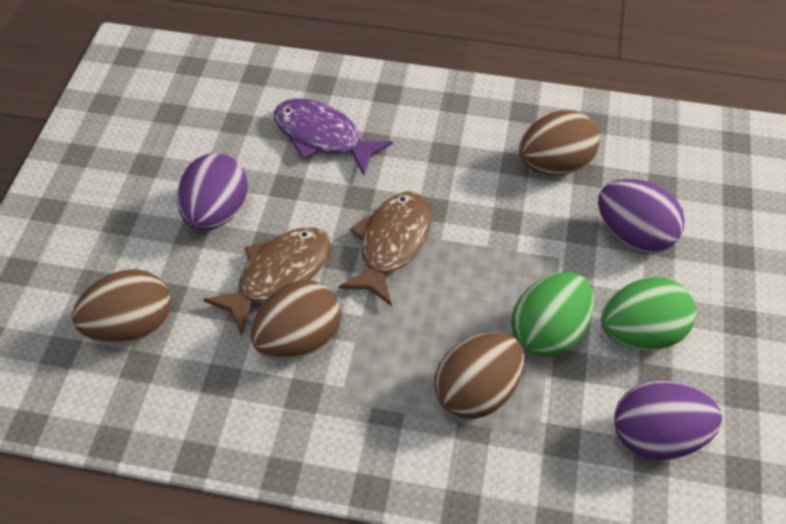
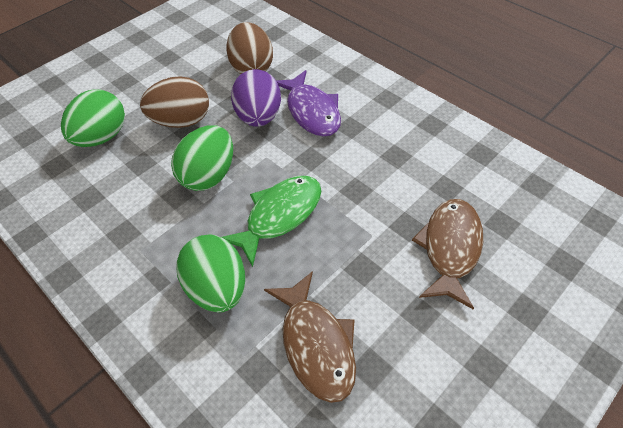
brown egg: [72,269,171,344] [250,280,341,359] [434,332,524,419] [519,110,600,175] = 4 -> [140,76,209,128] [226,22,273,74] = 2
green egg: [511,272,594,357] [601,277,696,350] = 2 -> [61,89,125,147] [171,125,233,191] [176,234,245,312] = 3
green fish: none = 0 -> [221,176,321,267] = 1
purple egg: [177,153,248,231] [598,179,685,254] [614,380,722,460] = 3 -> [231,69,281,127] = 1

